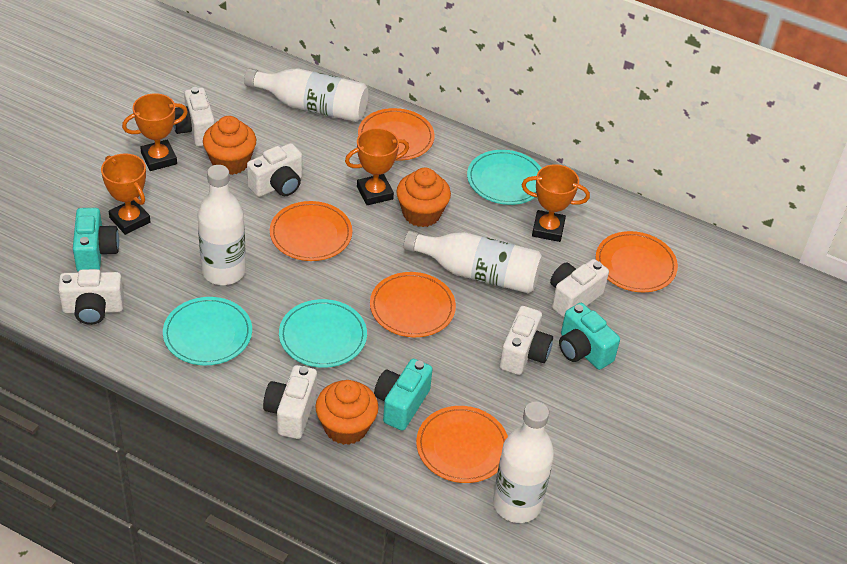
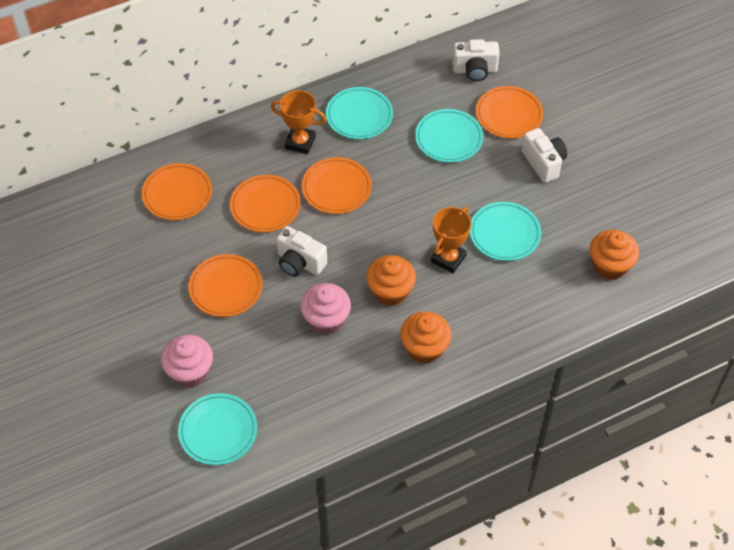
orange trophy: [101,153,151,235] [122,93,188,171] [345,128,409,205] [522,164,590,242] = 4 -> [271,90,326,154] [431,207,472,273] = 2
pink cupcake: none = 0 -> [161,335,213,387] [300,283,351,335] = 2
turquoise camera: [73,208,119,272] [374,359,433,431] [559,303,620,370] = 3 -> none = 0
turquoise plate: [163,297,252,365] [279,299,367,368] [467,150,541,205] = 3 -> [178,393,257,465] [326,87,393,139] [415,109,484,163] [470,202,541,261] = 4
white bottle: [198,165,246,285] [244,68,368,122] [403,230,542,293] [493,402,554,523] = 4 -> none = 0
white camera: [58,269,124,325] [173,87,215,147] [247,143,302,197] [263,365,317,439] [500,306,553,375] [550,259,609,318] = 6 -> [276,226,327,276] [452,39,500,81] [522,128,567,183] = 3

